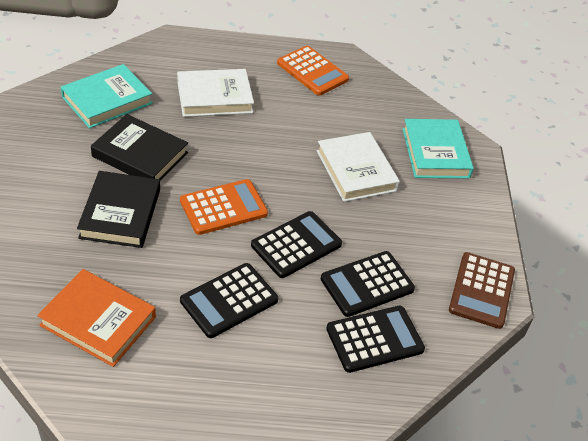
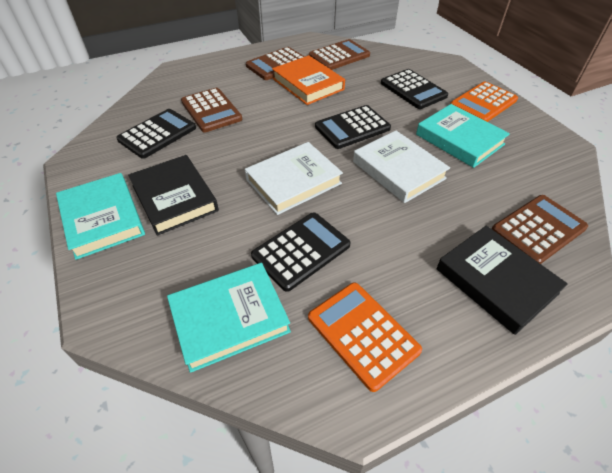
brown calculator: [449,252,515,329] = 1 -> [181,88,242,132] [246,47,305,80] [309,39,370,70] [492,195,588,264] = 4
turquoise book: [61,64,153,128] [402,119,474,178] = 2 -> [56,173,145,260] [167,263,291,373] [416,104,510,168] = 3

